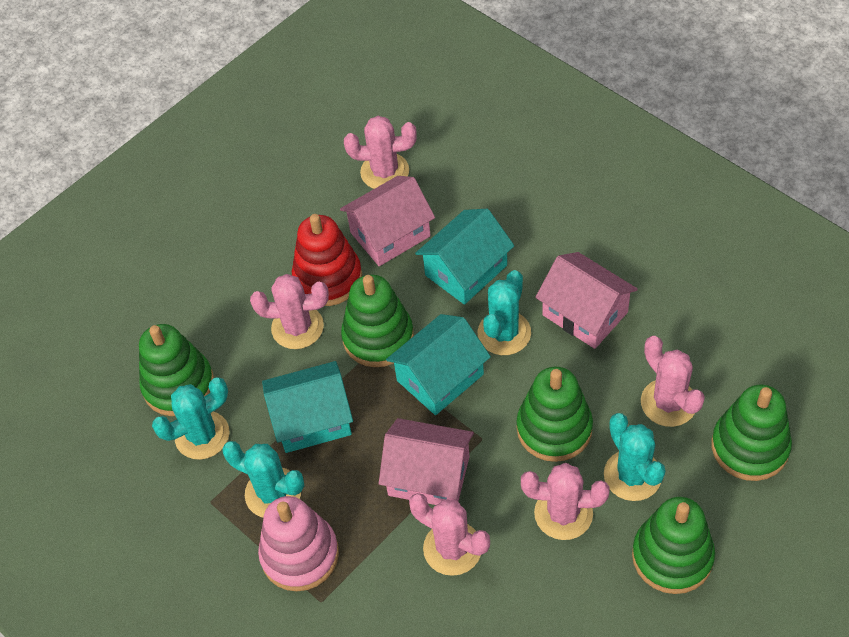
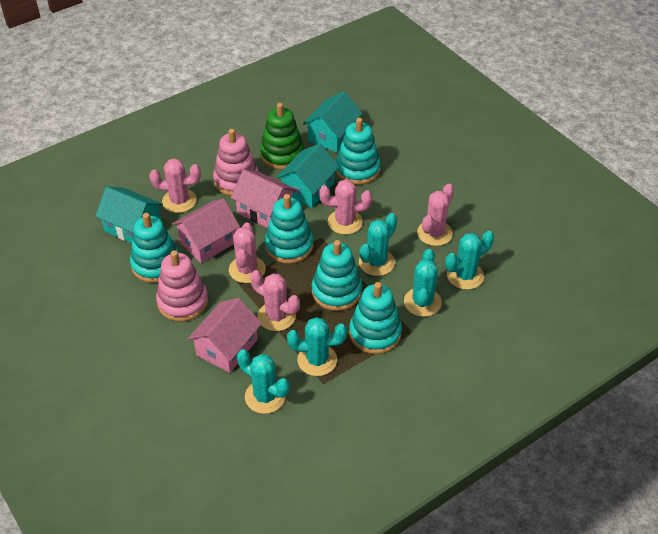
green stacking toy: [139,324,214,416] [341,275,414,367] [517,367,593,462] [632,497,715,594] [711,385,792,481] = 5 -> [260,103,304,169] = 1
pink stacking toy: [258,496,339,591] = 1 -> [156,250,208,322] [213,129,259,196] = 2
red stacking toy: [292,214,362,306] = 1 -> none = 0
turquoise cactus: [152,377,230,460] [222,441,304,517] [478,270,531,355] [604,413,666,501] = 4 -> [237,349,289,414] [287,317,347,376] [359,213,397,276] [404,249,442,317] [445,231,494,290] = 5
turquoise stacking toy: none = 0 -> [130,213,179,283] [265,194,313,264] [312,240,362,311] [336,118,381,185] [349,282,402,354] = 5

